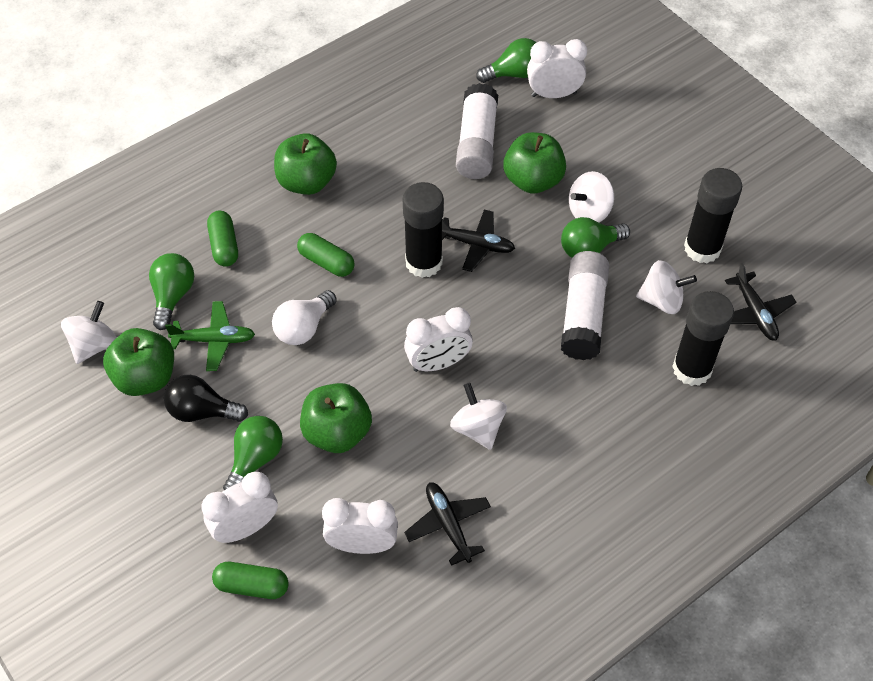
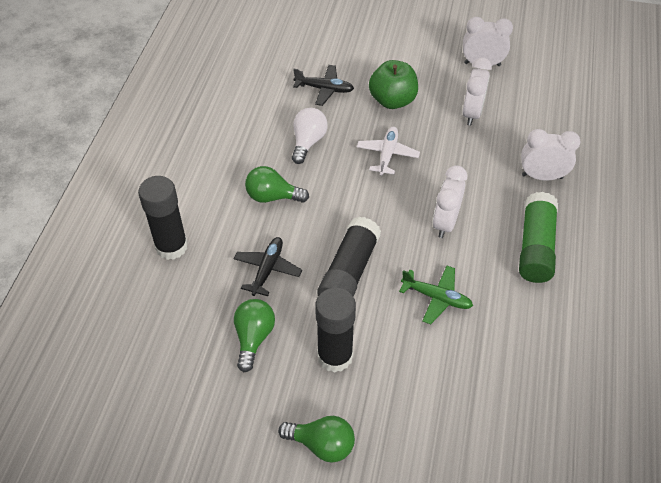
black light bulb: [164,375,248,422] = 1 -> none = 0
black plane: [404,482,491,566] [442,209,515,272] [725,263,797,341] = 3 -> [233,237,302,296] [293,65,354,106] = 2
green apple: [103,328,174,396] [274,133,337,195] [300,383,372,453] [503,132,566,194] = 4 -> [369,60,418,109] = 1
green capsule: [207,210,238,267] [212,562,289,599] [297,233,355,277] = 3 -> none = 0
green glue stick: none = 0 -> [519,192,558,283] = 1
green light bulb: [149,253,194,330] [223,416,283,490] [476,38,536,83] [561,217,630,258] = 4 -> [234,299,275,372] [245,166,309,203] [278,416,355,463] = 3
white glue stick: [456,83,498,179] [561,251,609,360] = 2 -> none = 0
white plane: none = 0 -> [357,127,420,175] = 1
white spinning top: [61,301,117,364] [450,383,507,450] [569,171,614,223] [636,260,697,314] = 4 -> none = 0

